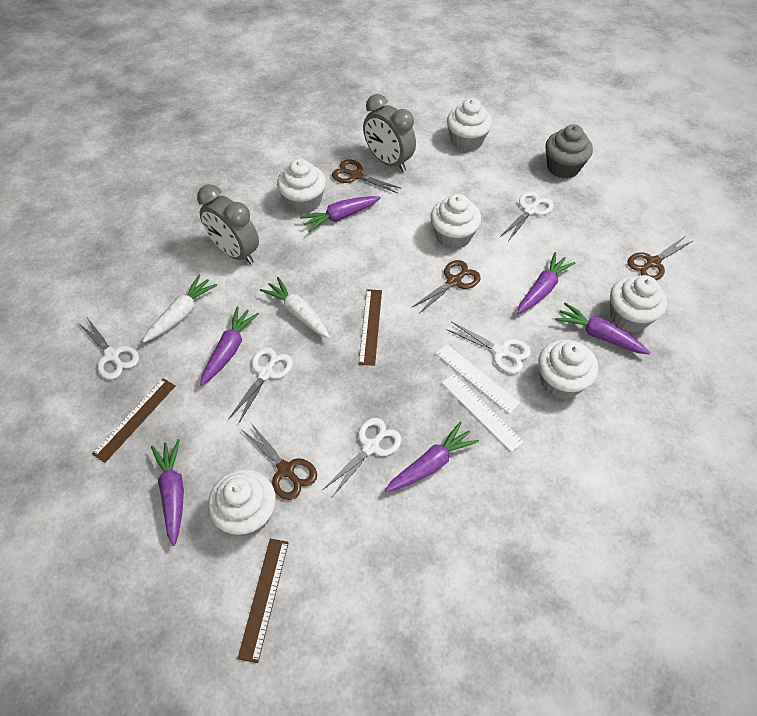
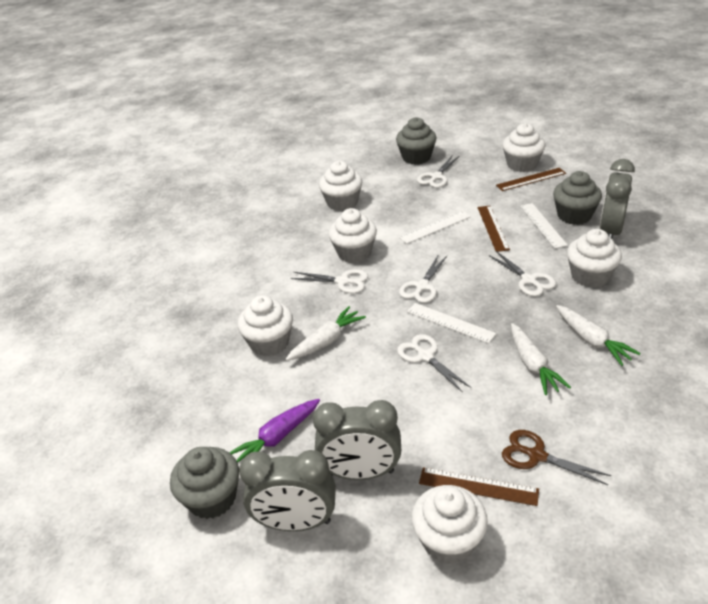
brown scissors: [242,423,317,500] [332,159,402,193] [411,260,481,314] [628,236,693,280] = 4 -> [502,430,611,485] = 1
grey clock: [197,185,259,264] [363,94,416,172] = 2 -> [239,450,336,531] [313,400,401,480] [600,159,635,239] = 3
grey cupcake: [545,124,593,178] = 1 -> [170,447,239,519] [396,117,437,165] [553,171,602,225] = 3
purple carrot: [151,439,184,546] [200,306,259,386] [300,196,381,232] [385,422,479,492] [517,252,575,314] [555,303,650,354] = 6 -> [229,399,320,463] = 1
white carrot: [142,275,217,343] [260,277,330,338] = 2 -> [285,306,366,361] [511,323,571,395] [556,305,641,366] = 3
white ruler: [436,344,520,414] [442,374,524,452] = 2 -> [399,211,471,244] [407,303,496,343] [520,203,568,248] = 3

